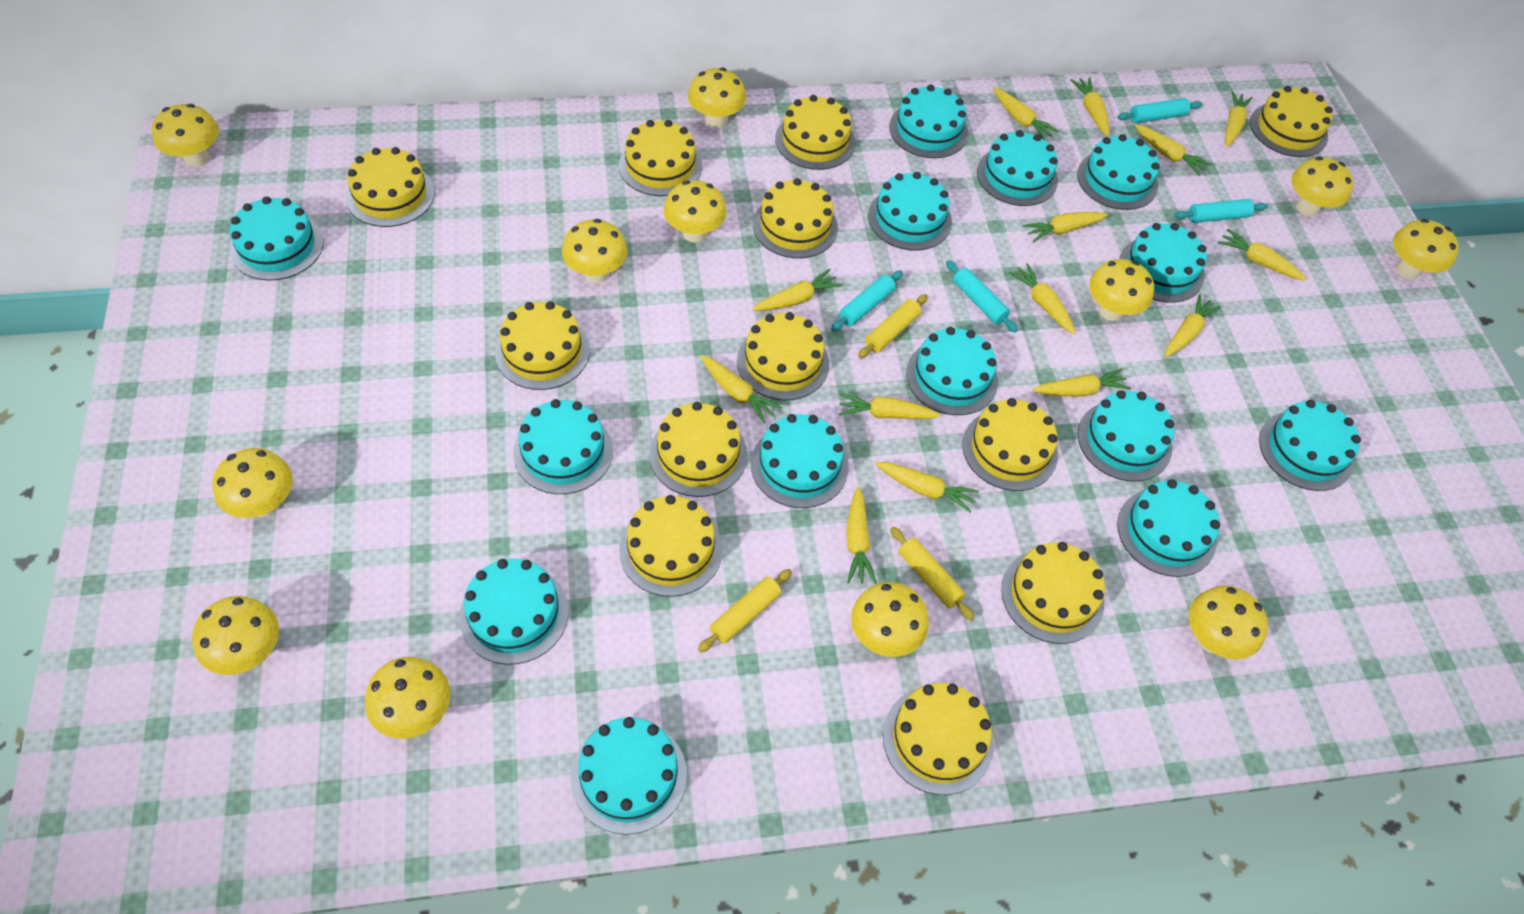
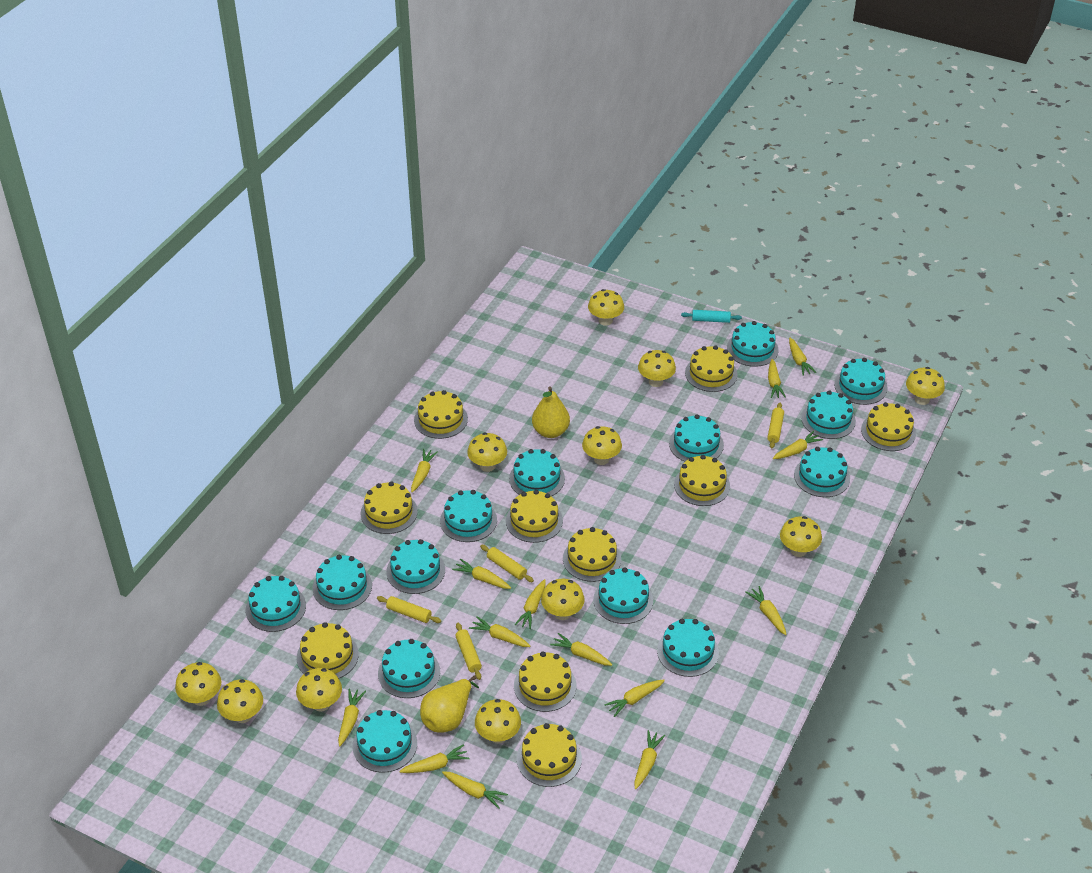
turquoise rolling pin: [831,270,903,331] [946,260,1018,332] [1117,98,1202,123] [1175,199,1268,223] = 4 -> [681,310,742,323] = 1
yellow cake: [346,147,435,227] [495,301,590,390] [619,120,702,196] [619,495,723,597] [649,402,747,497] [737,312,829,400] [753,178,838,258] [775,95,856,170] [883,683,994,795] [962,398,1058,491] [1001,542,1105,644] [1250,86,1332,157] = 12 -> [297,622,359,679] [361,481,418,534] [414,390,468,439] [506,490,563,543] [514,651,576,712] [517,723,582,787] [563,527,621,582] [674,455,730,506] [685,345,737,392] [861,402,916,451] = 10
yellow mushroom: [152,104,219,167] [192,596,279,675] [213,448,293,518] [365,657,451,739] [562,219,627,283] [664,180,727,243] [688,68,746,128] [851,582,929,657] [1089,259,1154,321] [1189,586,1268,660] [1291,157,1354,216] [1393,219,1459,280] = 12 -> [175,662,221,706] [217,679,263,723] [296,668,342,712] [467,432,507,472] [475,699,521,743] [541,579,585,620] [582,426,622,465] [588,289,624,326] [638,350,676,387] [780,516,822,557] [906,367,945,405] = 11
yellow pear: none = 0 -> [420,675,479,733] [532,386,570,438] = 2
yellow rolling pin: [698,569,792,652] [858,294,928,358] [890,527,975,621] = 3 -> [377,596,441,623] [456,623,482,680] [480,545,534,582] [767,403,784,448] = 4

